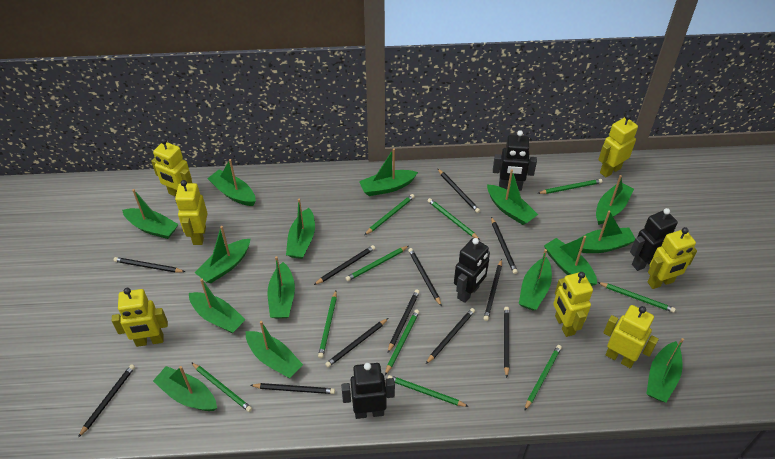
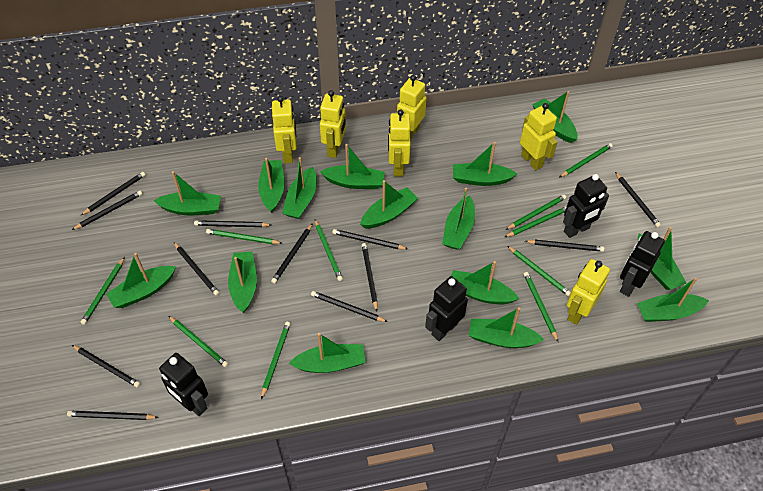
yellow robot: [112,288,168,347] [151,138,192,196] [175,180,208,245] [553,272,593,337] [598,114,638,177] [603,305,659,369] [647,227,697,289] = 7 -> [272,96,297,164] [320,90,346,158] [388,109,411,177] [397,75,427,140] [520,103,557,170] [567,259,610,325] = 6

